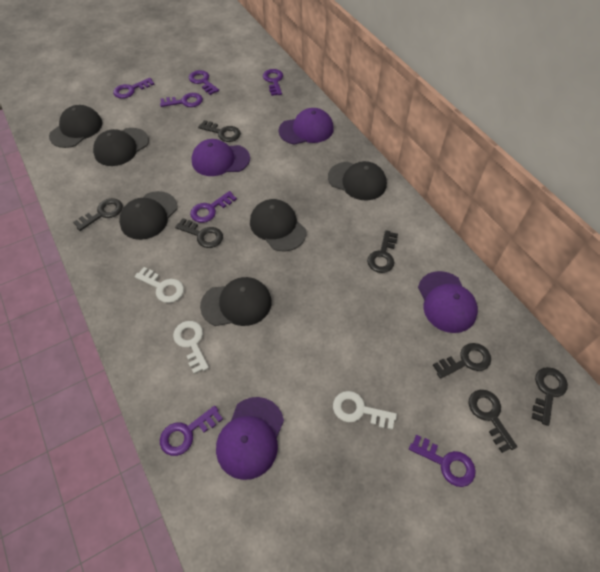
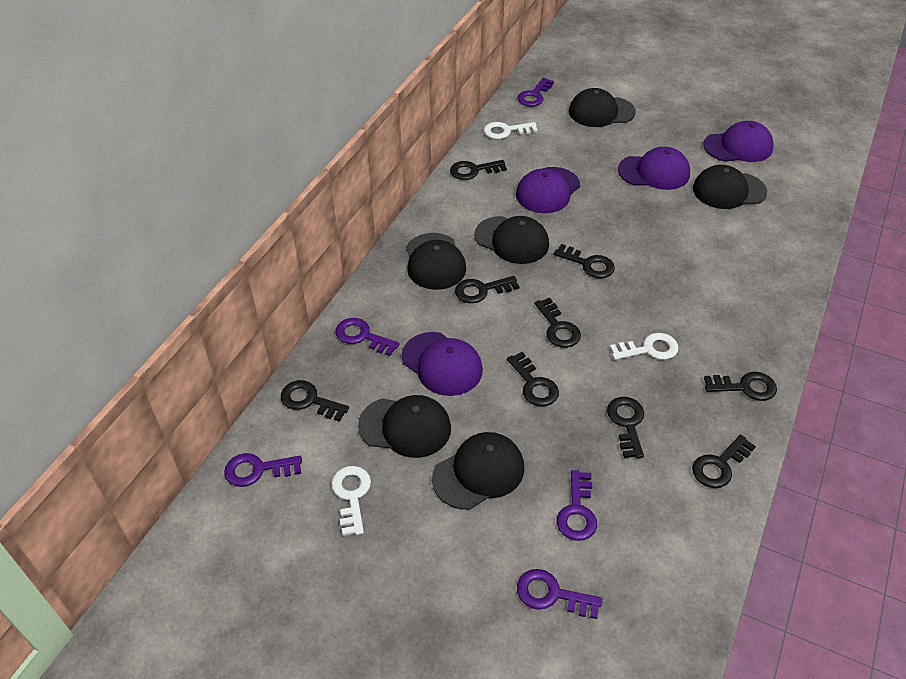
black key: [73,198,123,231] [175,218,223,248] [198,120,241,142] [367,230,398,273] [433,343,491,379] [468,390,517,453] [532,367,568,426] = 7 -> [281,380,349,422] [450,160,507,180] [455,276,519,303] [507,352,559,406] [535,298,581,348] [554,244,615,278] [607,397,644,458] [692,434,756,488] [704,372,777,401] = 9
purple key: [113,78,155,99] [160,93,203,107] [160,405,223,456] [189,70,219,95] [190,191,237,223] [263,69,283,96] [409,434,476,487] = 7 -> [224,453,302,487] [336,318,399,356] [517,78,554,107] [517,569,602,619] [557,470,597,541] = 5

